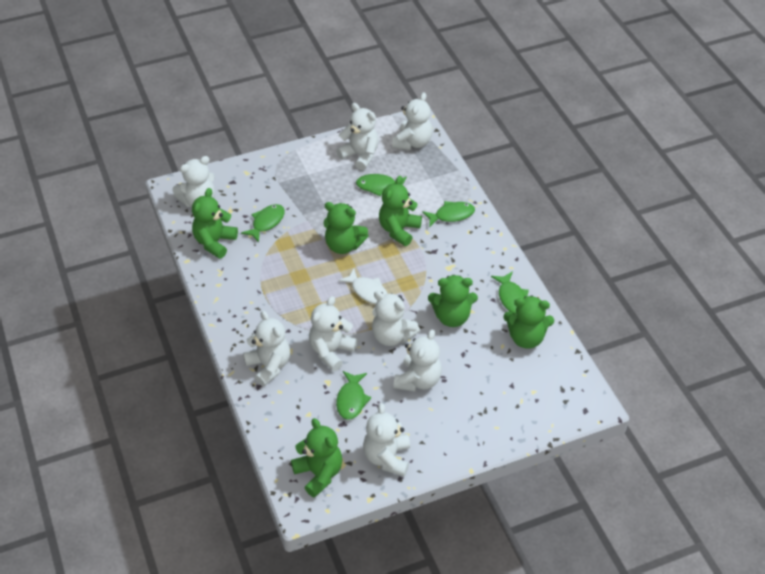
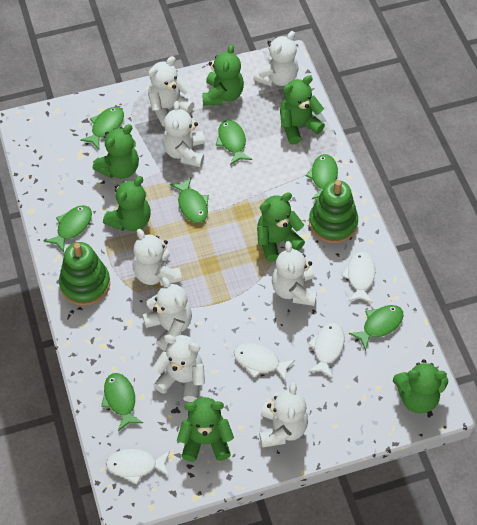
green fish: [241,204,285,243] [336,371,371,420] [356,174,407,196] [422,201,475,227] [491,271,529,314] = 5 -> [45,205,92,253] [80,107,124,150] [101,373,143,431] [170,177,209,223] [216,120,252,165] [306,154,338,199] [349,305,403,351] = 7
green stacking toy: none = 0 -> [59,242,110,306] [309,180,358,243] = 2
green teddy bear: [192,188,238,259] [291,418,342,498] [323,202,369,254] [379,176,422,246] [428,275,478,327] [504,296,554,348] = 6 -> [93,124,139,179] [103,176,151,231] [177,397,234,462] [202,44,244,106] [257,192,305,262] [280,75,325,145] [393,359,448,414] = 7
white fish: [338,269,388,304] = 1 -> [106,449,170,484] [234,343,295,382] [308,323,345,378] [341,252,375,303] = 4

